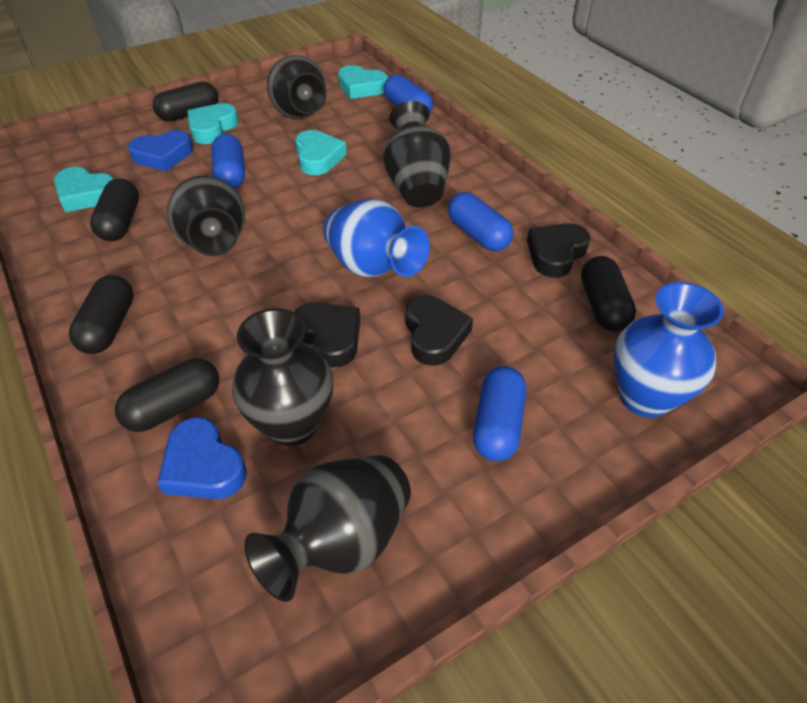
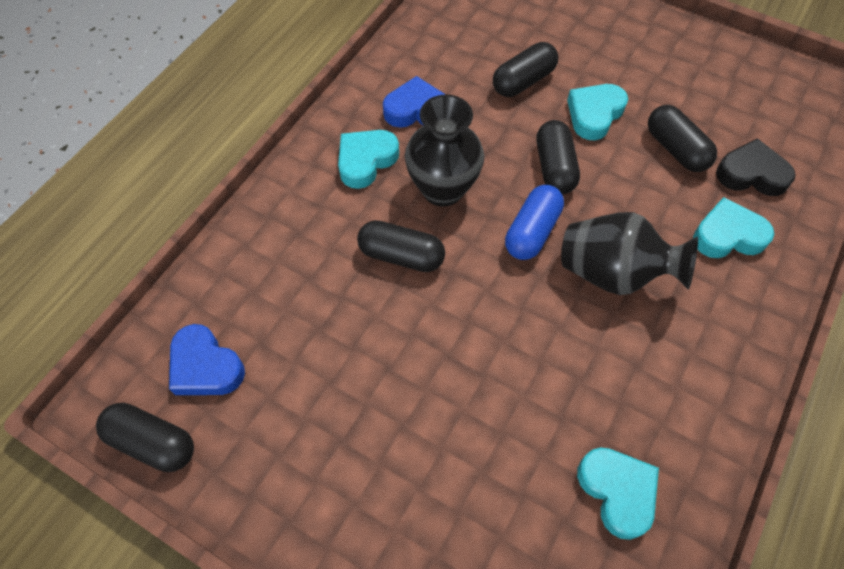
black heart: [294,302,360,368] [405,295,473,366] [527,223,591,278] = 3 -> [716,138,796,196] = 1
black vase: [167,176,245,256] [232,308,333,446] [244,455,411,602] [267,55,327,119] [383,101,451,207] = 5 -> [405,94,484,207] [561,212,698,295] = 2
blue capsule: [211,134,245,189] [384,75,433,113] [448,192,513,251] [473,366,526,461] = 4 -> [505,185,564,260] = 1
blue vase: [323,199,430,277] [614,282,724,418] = 2 -> none = 0

